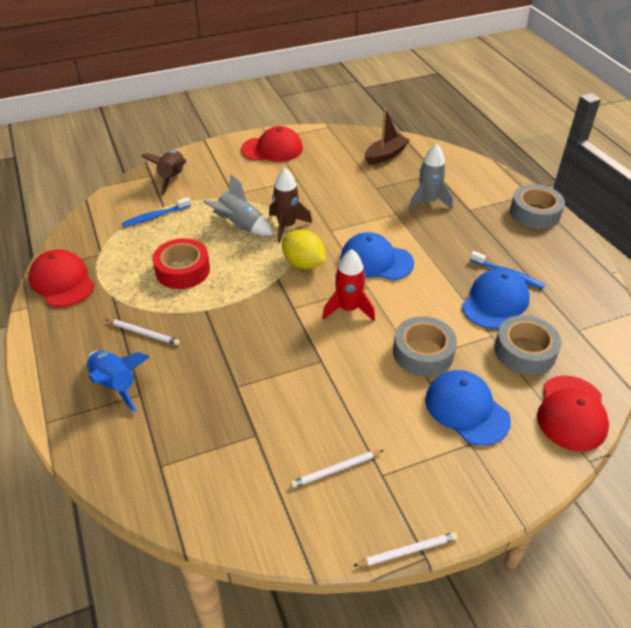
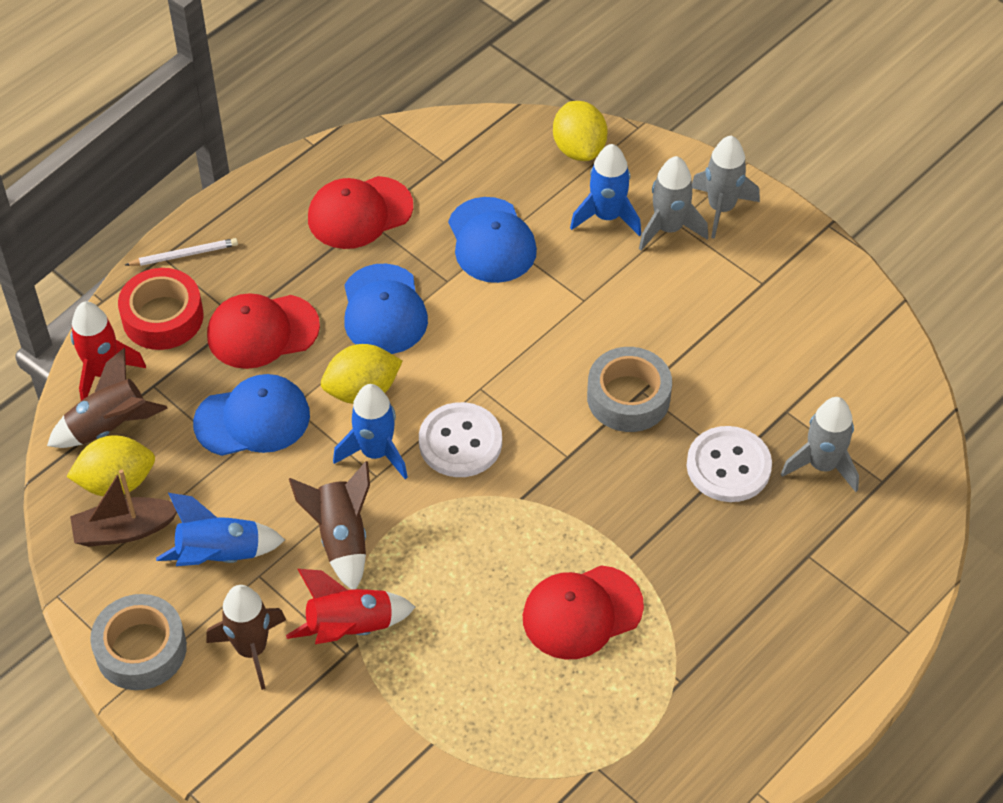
blue rocket: [87,350,150,413] = 1 -> [156,493,285,566] [333,384,408,479] [570,144,641,236] = 3
blue toothbrush: [122,197,191,227] [470,251,545,289] = 2 -> none = 0
brown rocket: [141,150,187,196] [269,168,312,243] = 2 -> [47,348,167,448] [206,585,286,690] [289,461,370,590] = 3
grey rocket: [203,174,273,236] [409,144,453,211] = 2 -> [639,156,708,250] [692,135,760,239] [781,397,859,492] = 3
grey tape: [393,316,457,377] [494,315,562,375] [510,184,565,229] = 3 -> [90,594,187,690] [587,347,672,432] = 2
red rocket: [322,249,375,321] = 1 -> [71,301,146,401] [286,569,415,644] = 2
white button: none = 0 -> [419,402,502,477] [687,426,772,502] = 2
white pencil: [106,319,180,345] [291,450,383,488] [353,532,457,567] = 3 -> [125,238,238,266] = 1
yellow lemon: [282,229,326,269] = 1 -> [67,436,155,496] [321,344,403,404] [553,101,608,161] = 3

